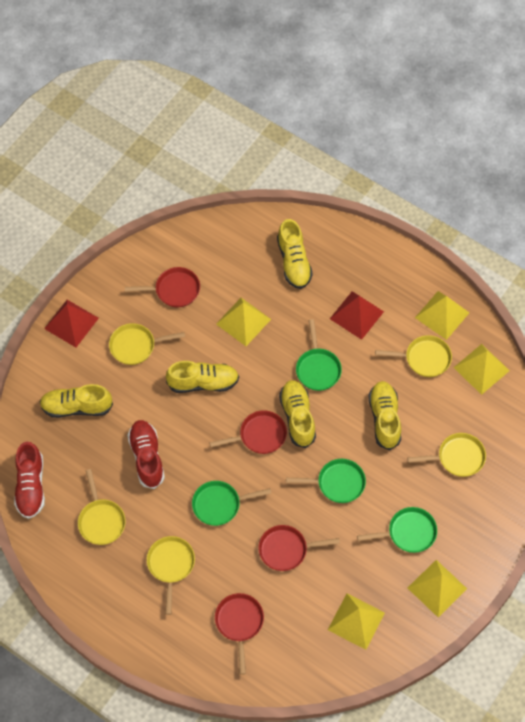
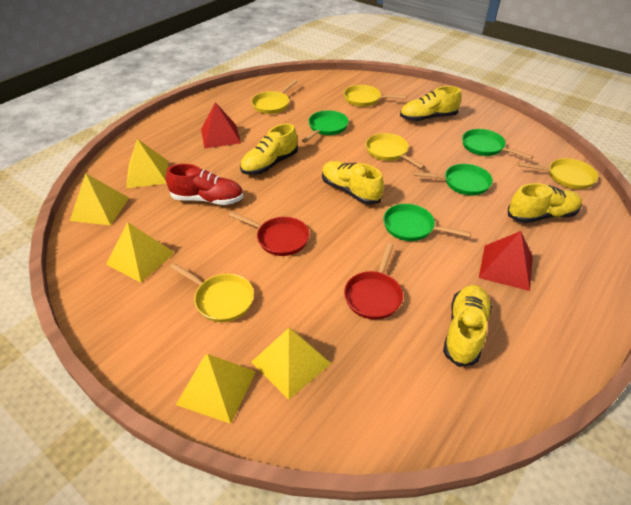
red pan: [125,267,200,307] [209,410,287,454] [215,593,264,674] [258,525,340,571] = 4 -> [228,212,309,256] [344,243,403,320] = 2
red shoe: [14,442,45,519] [127,420,165,489] = 2 -> [166,164,243,205] = 1

